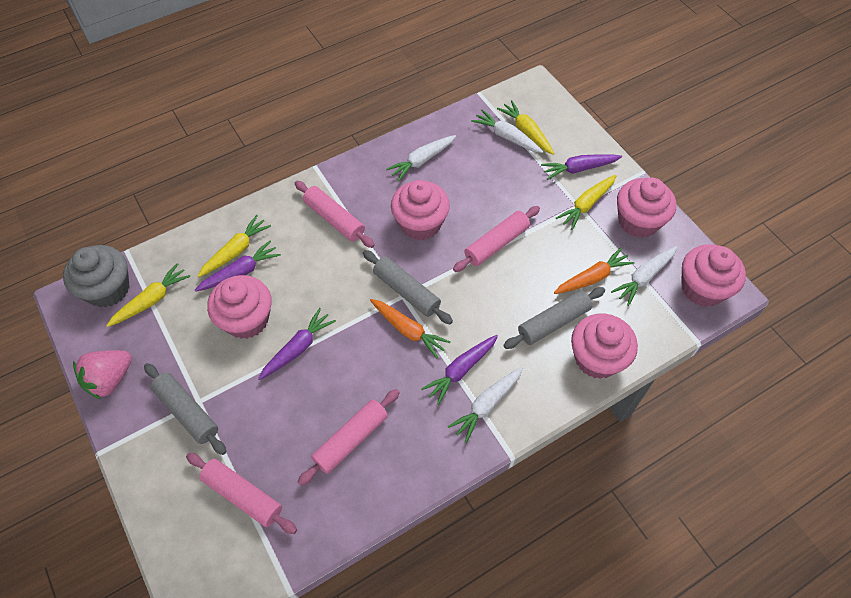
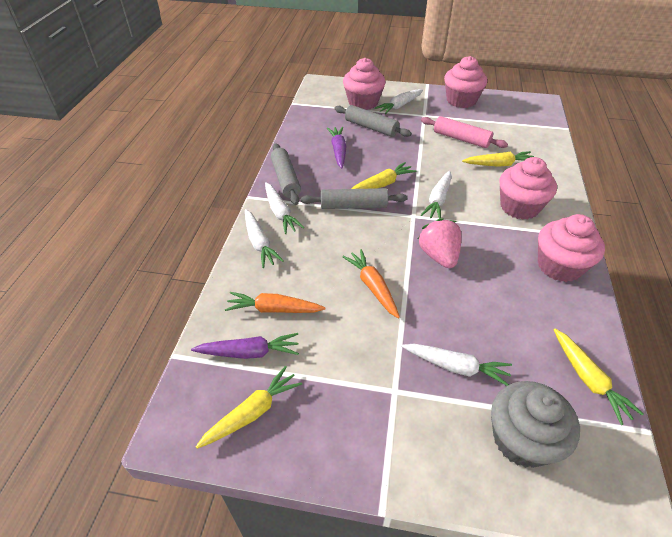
pink cupcake: [207,275,272,339] [391,180,450,240] [571,313,638,379] [617,177,676,238] [681,244,746,307] = 5 -> [343,58,386,110] [444,56,487,108] [499,157,557,220] [538,214,605,282] = 4
pink rolling pin: [186,453,297,534] [295,181,375,248] [298,389,400,486] [453,206,540,272] = 4 -> [421,116,508,148] = 1
purple carrot: [195,240,281,292] [258,308,336,380] [421,335,498,405] [541,154,622,180] = 4 -> [191,333,299,359] [327,127,346,168] = 2
white carrot: [386,135,456,182] [448,367,523,443] [471,110,543,153] [611,246,677,306] = 4 -> [245,209,284,268] [265,182,305,234] [375,89,423,115] [402,344,512,386] [421,171,452,219] = 5

